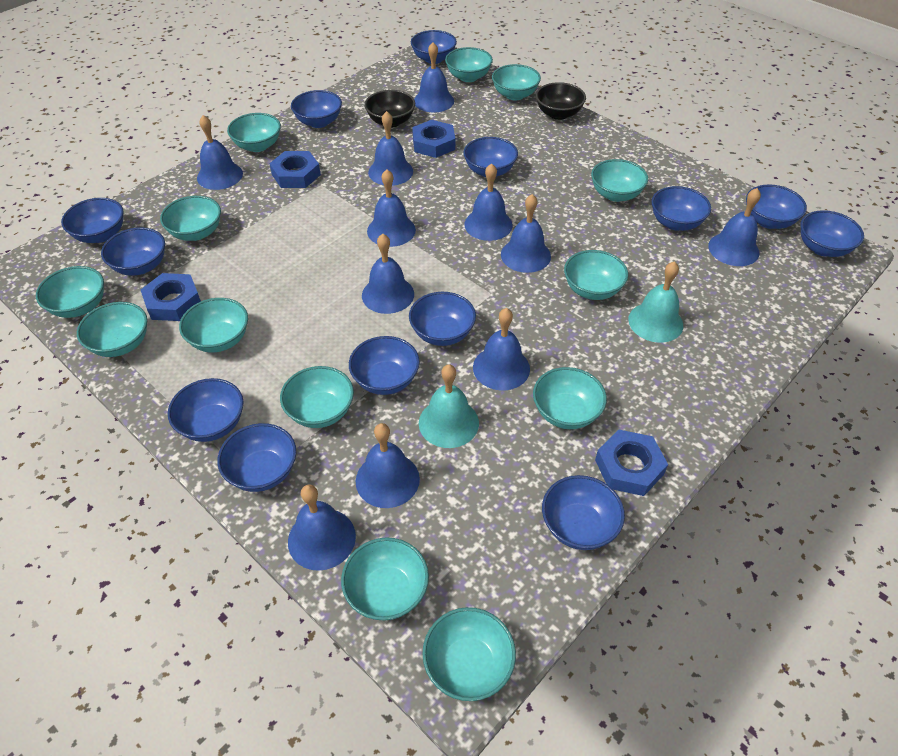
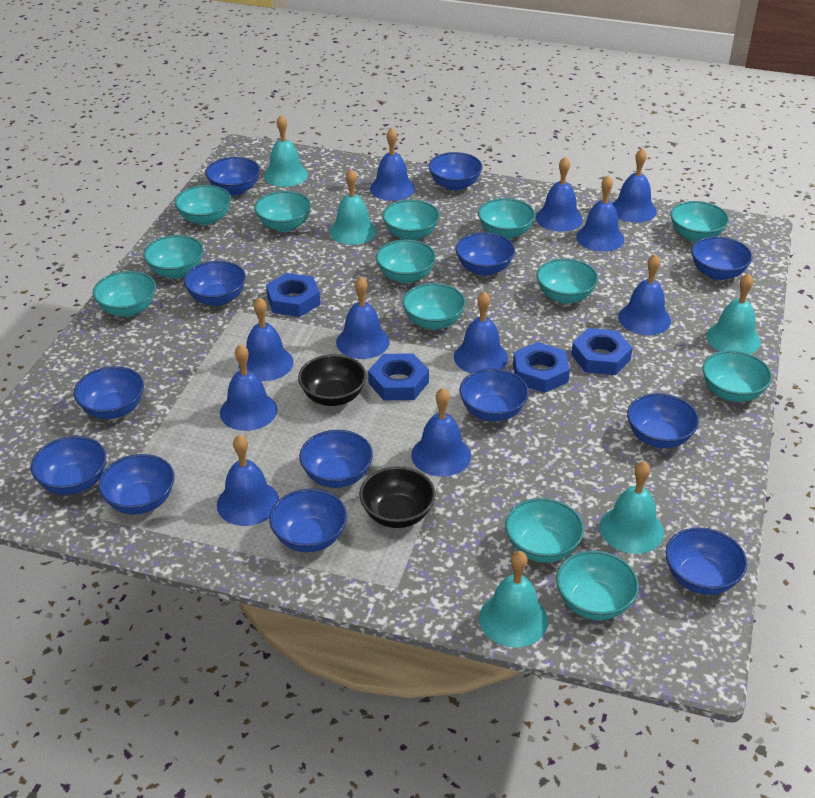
turquoise bell: [419,364,479,448] [628,261,683,343] = 2 -> [264,115,308,187] [330,169,377,245] [479,551,548,648] [600,461,664,554] [706,273,761,354] = 5

